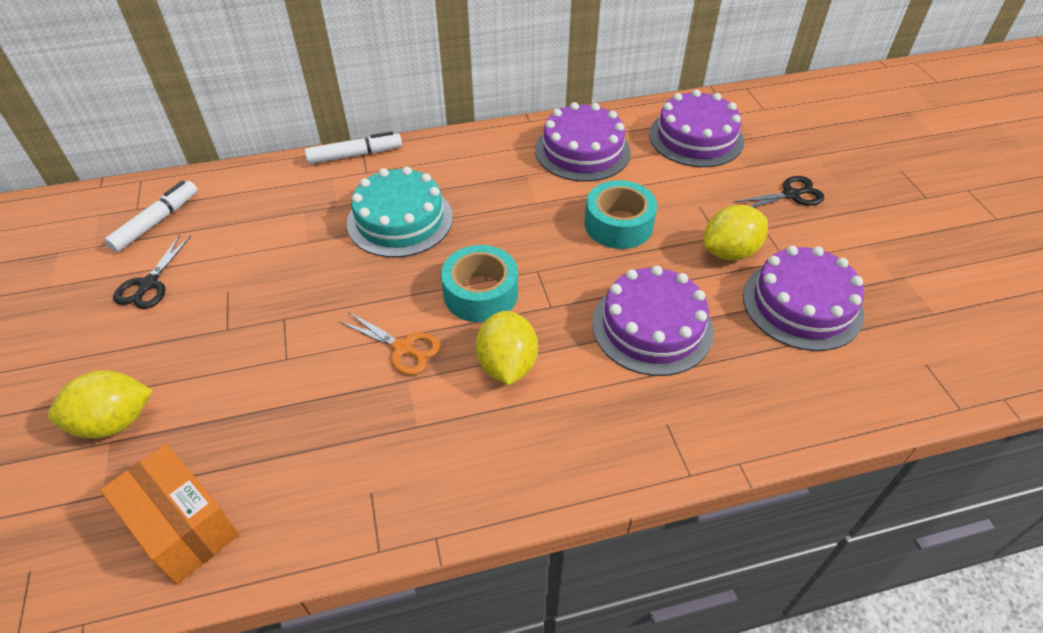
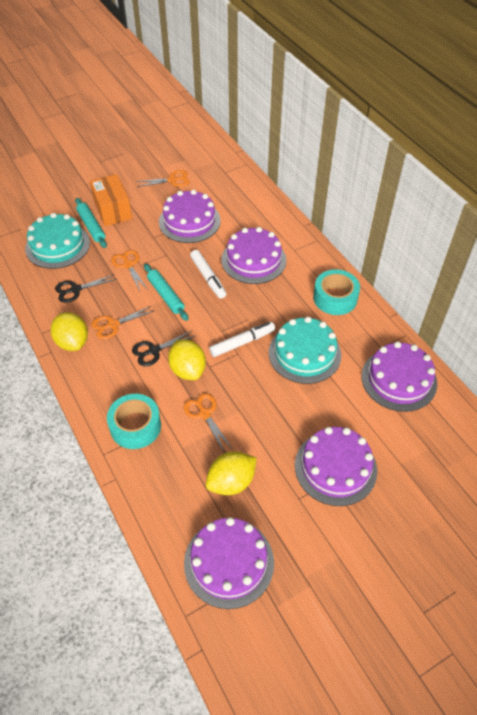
orange scissors: [339,312,441,375] = 1 -> [92,306,154,340] [111,250,148,291] [136,170,190,187] [184,393,232,452] = 4
purple cake: [535,102,631,182] [592,266,714,376] [649,89,744,167] [743,246,864,351] = 4 -> [159,190,221,243] [184,517,274,609] [222,227,286,284] [295,427,377,506] [362,341,437,412] = 5
turquoise cake: [347,166,453,257] = 1 -> [25,213,90,269] [269,317,341,384] = 2
turquoise rolling pin: none = 0 -> [75,198,107,248] [144,264,189,321] = 2

